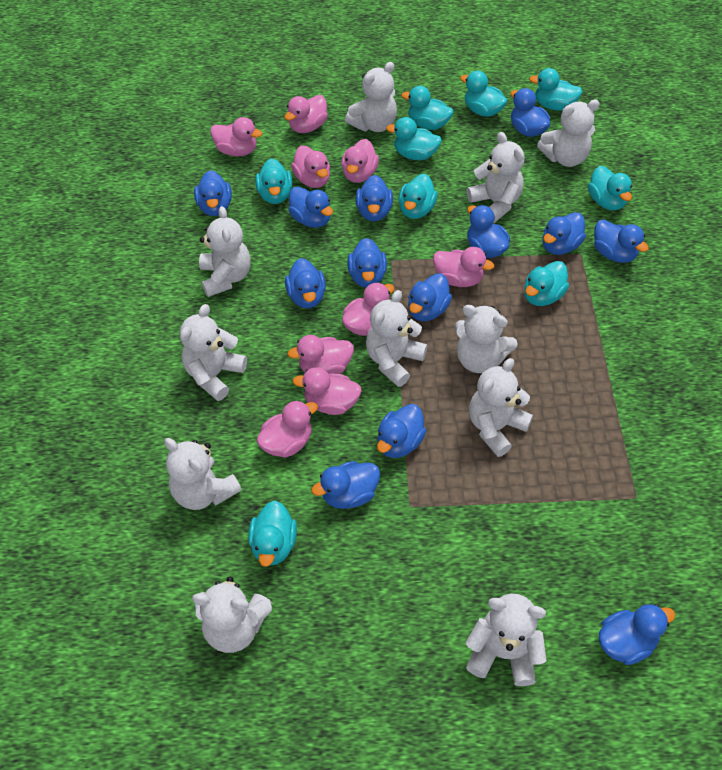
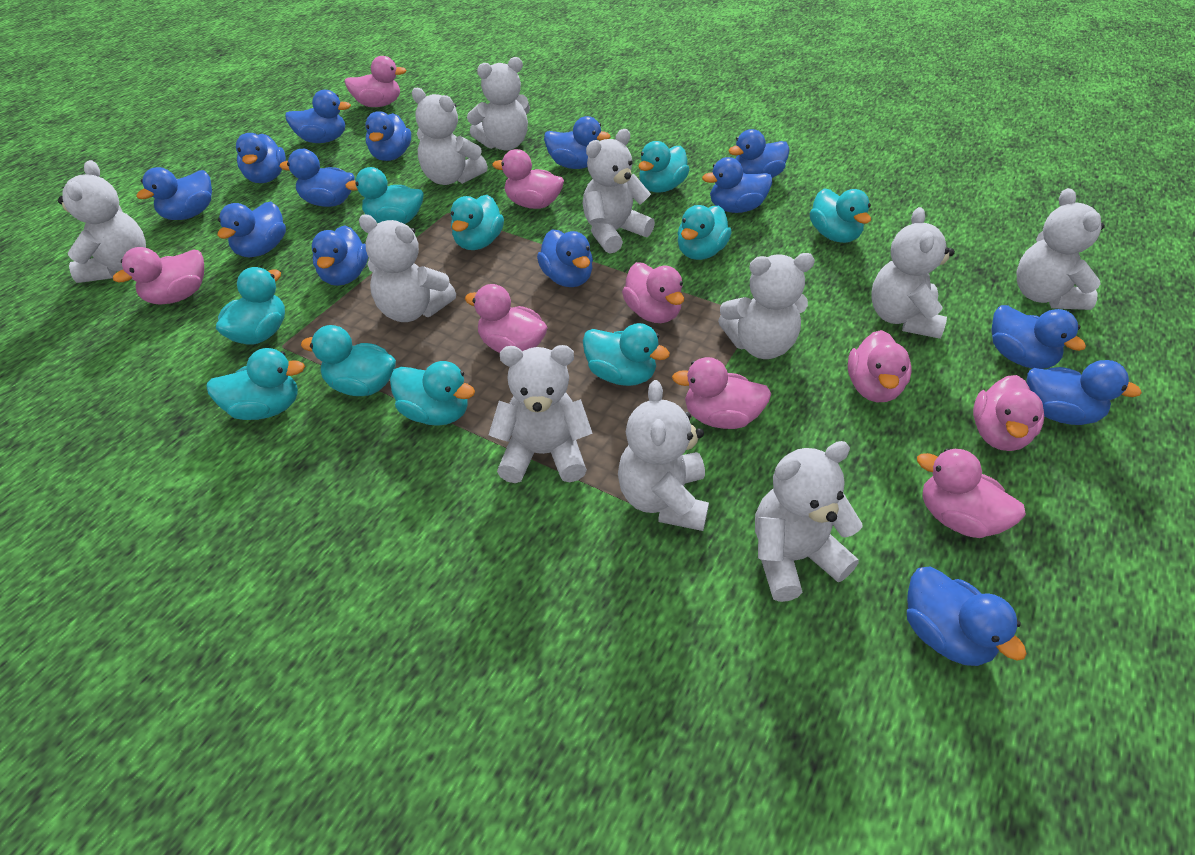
blue duck: [194,170,232,216] [285,258,326,308] [288,186,333,228] [311,461,380,509] [347,238,387,287] [355,175,393,221] [377,404,426,458] [408,273,452,321] [467,205,510,258] [510,88,550,137] [543,212,586,255] [594,220,649,263] [599,604,675,665] = 13 -> [136,167,212,220] [218,201,286,257] [236,133,286,183] [279,149,355,207] [285,90,351,143] [312,225,368,286] [365,111,411,161] [537,230,593,287] [544,116,611,169] [702,157,772,213] [728,129,790,178] [907,566,1027,666] [991,305,1086,369] [1026,360,1142,425] = 14
turquoise duck: [248,501,297,567] [255,158,293,204] [386,117,442,160] [398,174,438,219] [401,86,453,130] [460,71,507,117] [524,261,569,306] [529,68,583,111] [588,166,632,210] = 9 -> [206,348,305,420] [216,267,285,345] [301,325,396,396] [345,167,424,224] [390,361,475,426] [451,195,504,250] [583,323,670,386] [638,141,689,193] [677,205,732,260] [810,188,871,243] = 10

